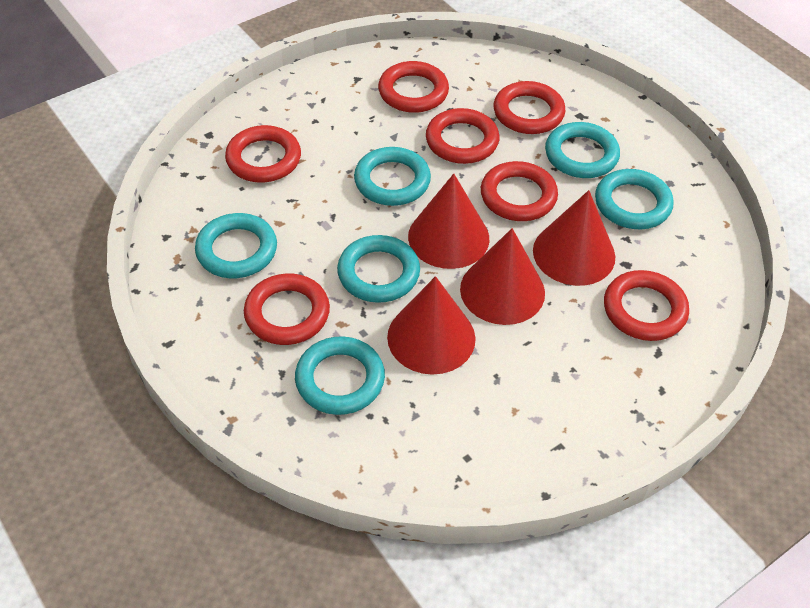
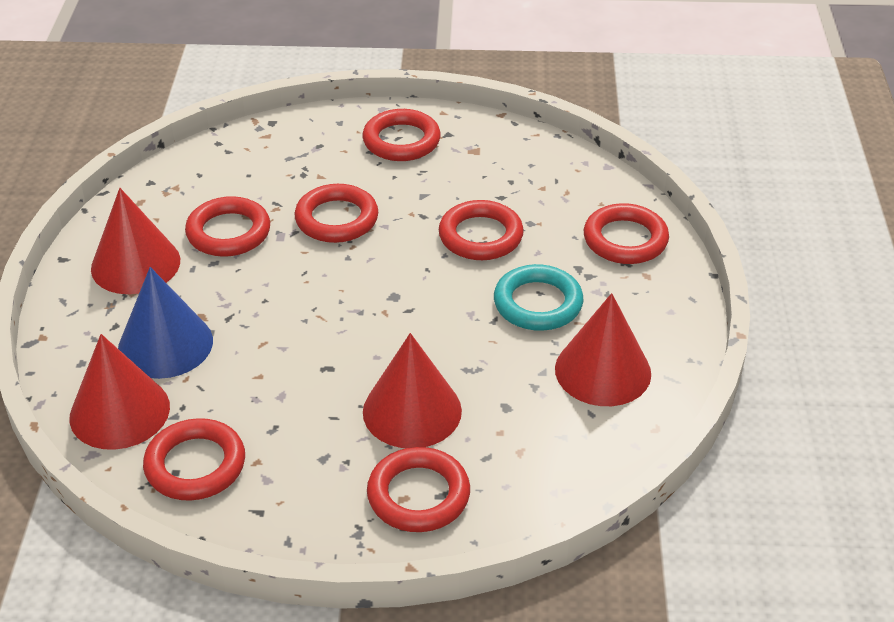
blue cone: none = 0 -> [118,267,213,379] = 1
turquoise ring: [195,213,277,278] [295,336,385,415] [337,235,420,303] [354,147,431,206] [545,122,620,178] [595,169,674,229] = 6 -> [494,264,583,331] = 1

